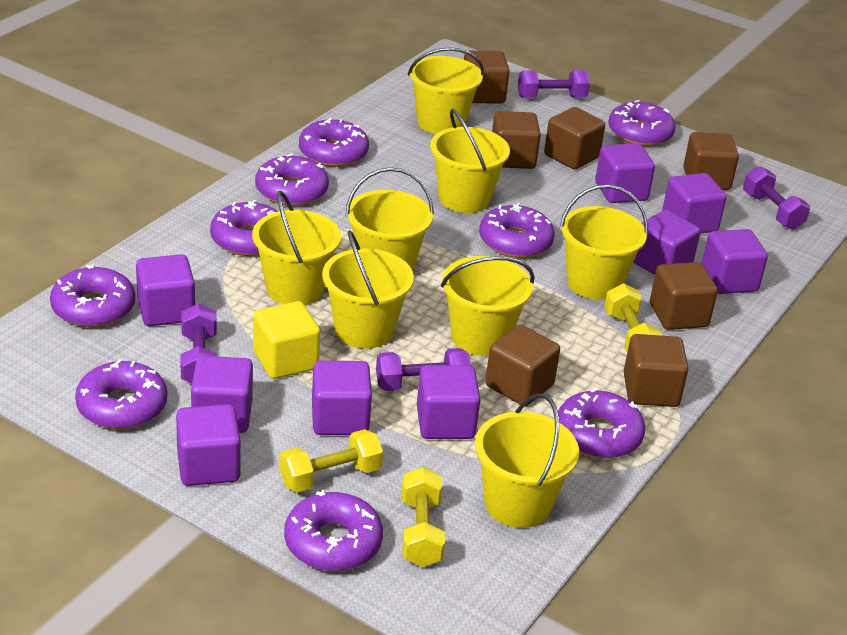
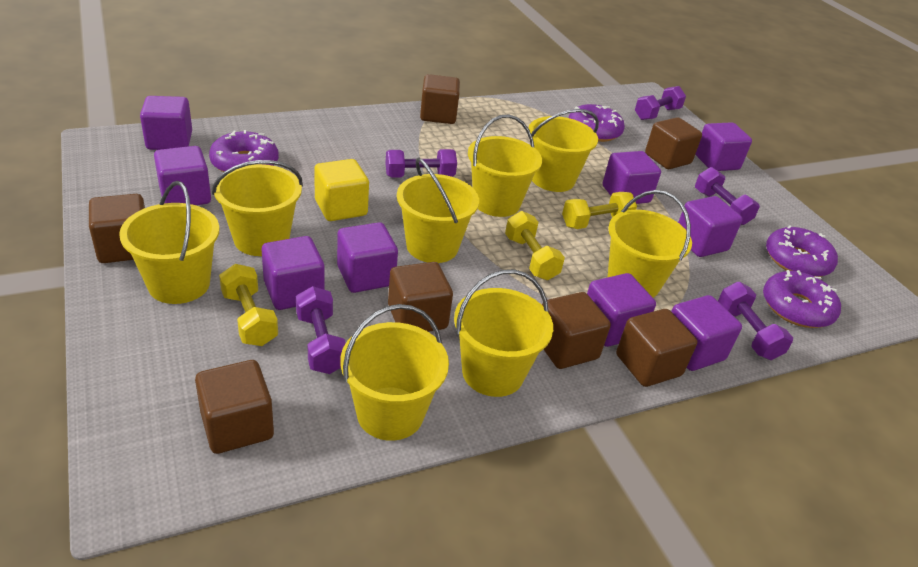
purple donut: [50,264,135,327] [75,359,167,429] [210,200,278,256] [255,154,329,206] [284,490,383,571] [299,118,369,167] [479,203,555,258] [558,388,645,458] [608,100,675,146] = 9 -> [209,130,279,172] [569,104,625,142] [763,270,841,328] [766,225,838,277] = 4
purple dumbbell: [180,303,217,383] [376,348,471,391] [518,70,590,98] [743,166,810,230] = 4 -> [296,286,346,374] [385,149,457,178] [635,86,686,120] [695,167,760,225] [718,282,793,360] = 5

